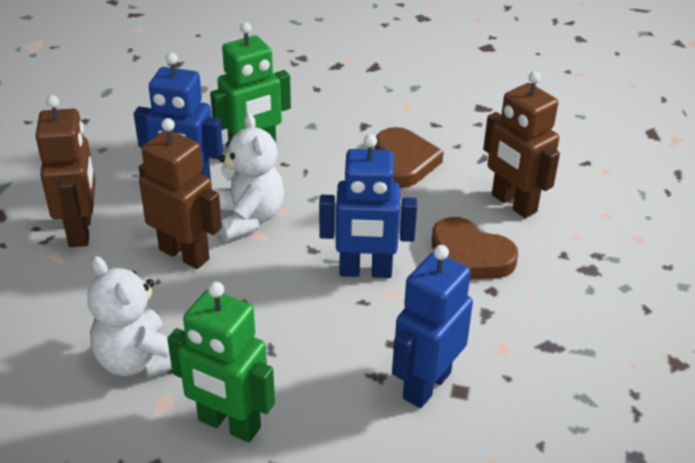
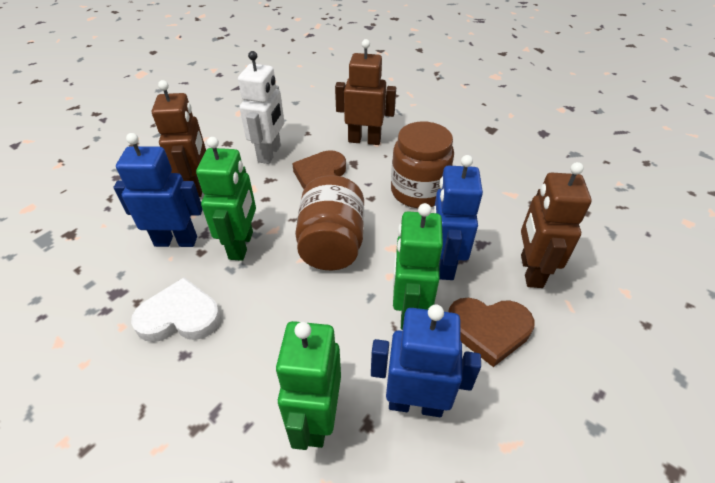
brown jar: none = 0 -> [295,175,364,270] [391,122,454,208] = 2
green robot: [167,282,275,442] [210,22,291,142] = 2 -> [196,137,256,261] [276,321,341,450] [393,203,443,330] = 3
white heart: none = 0 -> [131,277,221,342] = 1
white robot: none = 0 -> [238,51,284,164] = 1
white teddy bear: [88,256,172,377] [212,113,284,241] = 2 -> none = 0

